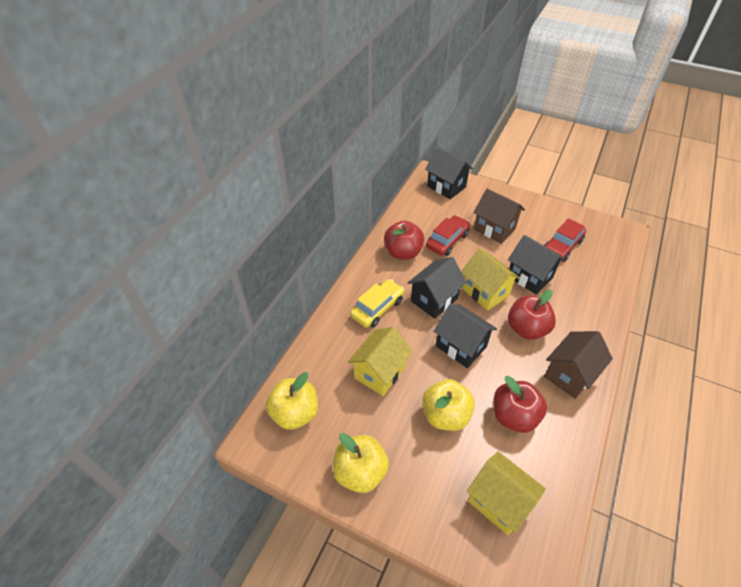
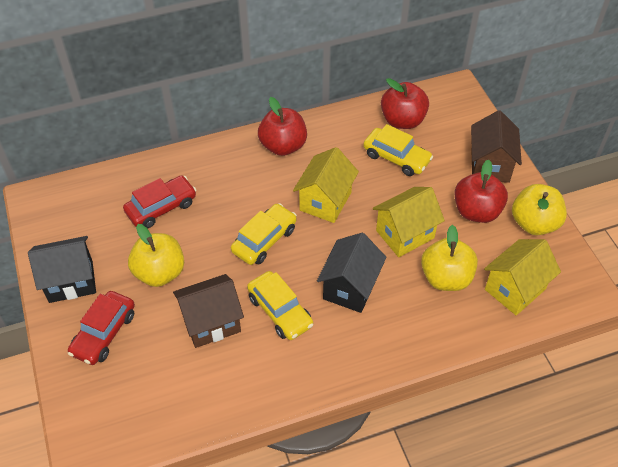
black house: [408,257,467,319] [425,147,473,199] [434,304,497,368] [508,235,565,295] = 4 -> [28,236,96,303] [317,233,386,313] = 2
yellow car: [350,279,405,328] = 1 -> [231,203,297,265] [247,271,313,340] [363,124,433,176] = 3

